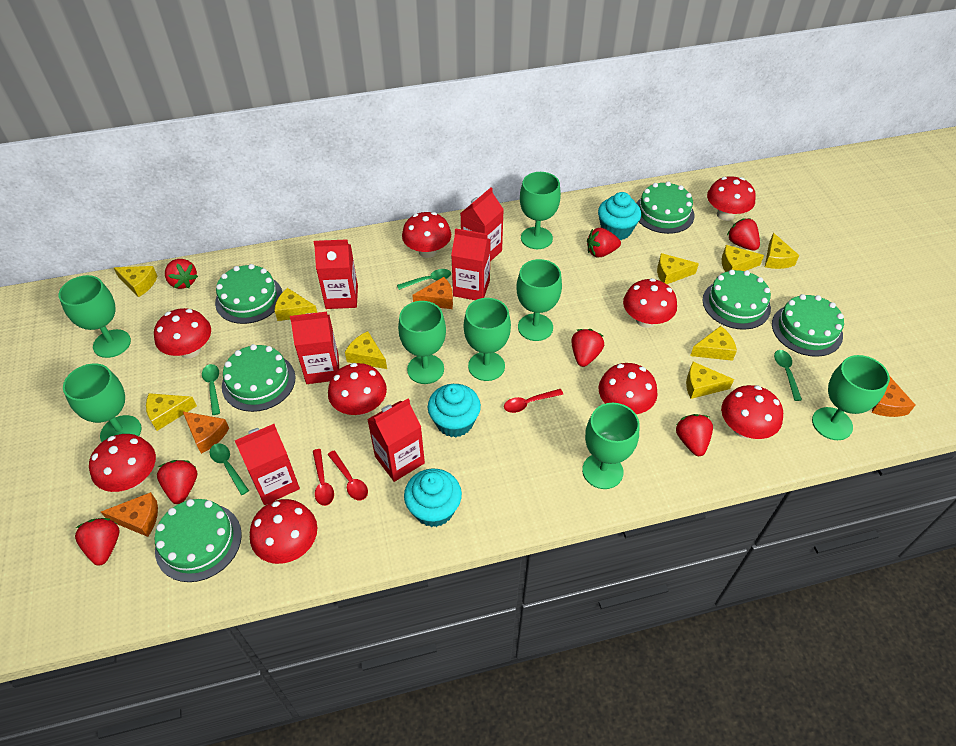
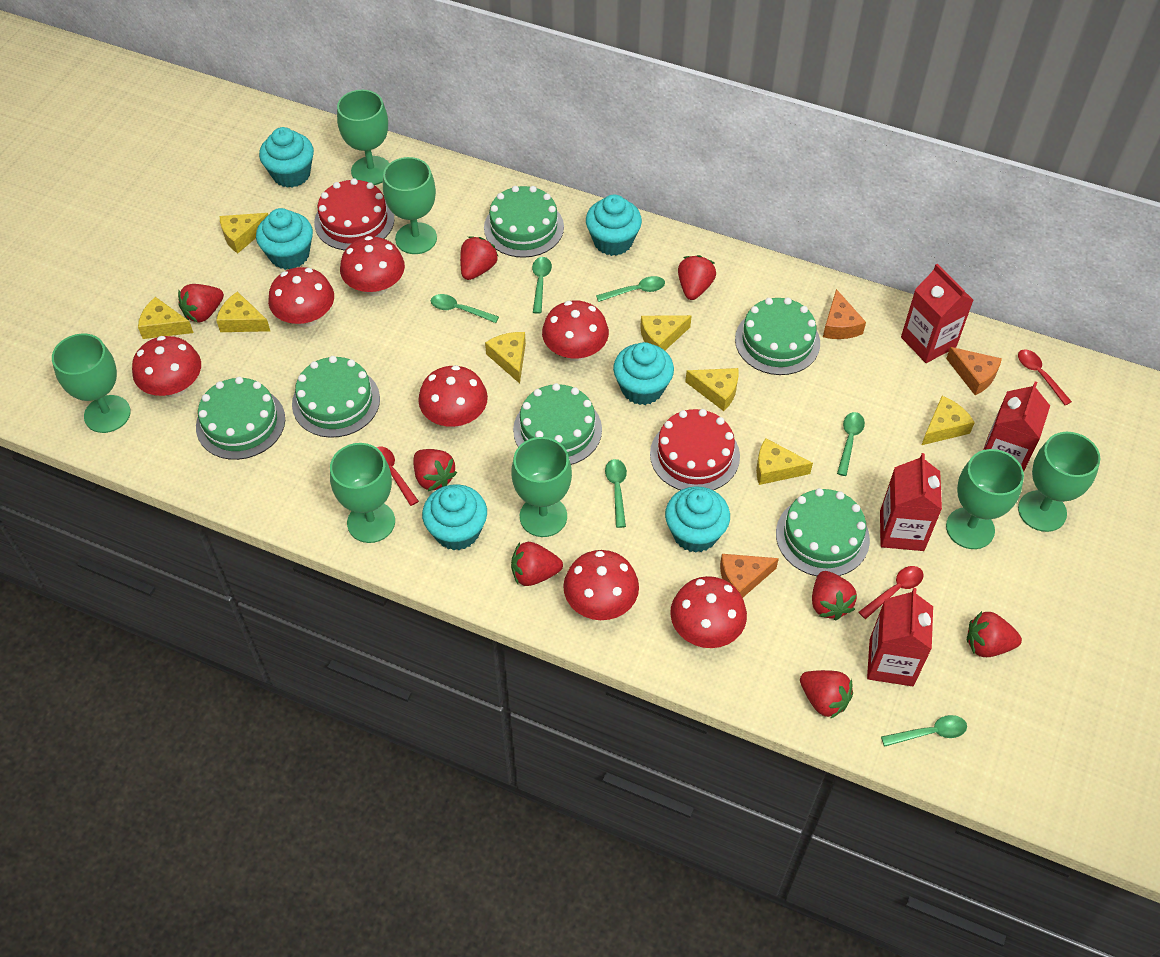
green goblet: [59,275,131,358] [63,363,142,442] [398,301,446,384] [464,298,511,381] [517,259,562,341] [520,172,561,249] [582,403,639,489] [812,355,890,440] = 8 -> [52,334,131,433] [330,443,395,543] [337,90,389,185] [383,157,437,254] [511,437,572,537] [946,449,1024,549] [1018,432,1101,532] = 7
green spoon: [202,364,220,415] [210,443,249,495] [397,269,451,290] [774,350,802,401] = 4 -> [431,294,499,323] [532,257,552,314] [596,276,665,302] [605,459,627,528] [837,412,865,476] [881,715,967,747] = 6
orange cheese: [101,492,158,537] [183,412,229,454] [412,277,453,309] [872,377,915,417] = 4 -> [720,554,779,598] [823,289,866,339] [946,347,1002,395] = 3
red cake: none = 0 -> [314,178,394,250] [650,409,740,490] = 2
red carton: [235,424,300,505] [290,312,339,384] [314,239,358,309] [367,399,425,482] [451,228,491,300] [461,187,504,262] = 6 -> [867,588,933,686] [880,453,942,551] [901,264,974,363] [983,381,1050,472] = 4
red mushroom: [89,434,156,492] [154,308,211,358] [250,499,317,564] [328,363,387,415] [402,212,451,258] [599,363,658,414] [623,278,677,328] [707,176,756,221] [721,385,783,439] = 9 -> [132,336,201,398] [268,267,334,327] [340,236,405,296] [418,365,488,427] [542,300,609,361] [563,550,639,620] [670,576,747,648] = 7
red strawberry: [75,518,120,566] [157,460,197,504] [165,259,198,289] [571,329,604,367] [587,228,621,257] [676,414,713,456] [727,218,760,251] = 7 -> [178,284,224,322] [413,449,457,491] [460,236,499,280] [511,542,563,586] [678,255,716,300] [800,670,853,719] [812,571,857,620] [967,611,1022,657] = 8
turquoise cupcake: [404,469,462,527] [428,384,481,437] [598,192,641,240] = 3 -> [256,208,313,270] [259,127,314,188] [422,484,487,551] [586,194,642,256] [613,342,674,405] [665,486,730,553] = 6
yellow cheese: [114,266,157,297] [146,393,197,431] [275,288,317,321] [345,331,387,369] [657,253,699,284] [686,362,734,399] [690,326,737,361] [722,245,764,272] [765,233,799,269] = 9 -> [138,297,193,339] [216,291,270,332] [220,213,268,253] [485,332,526,384] [640,315,692,350] [685,368,739,411] [756,438,813,485] [922,396,975,445] = 8

